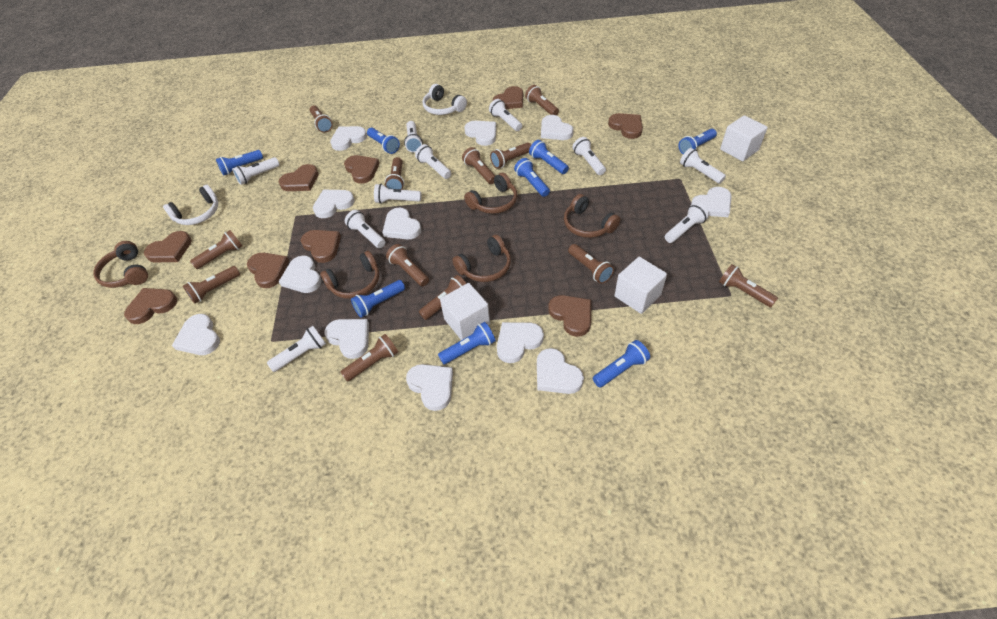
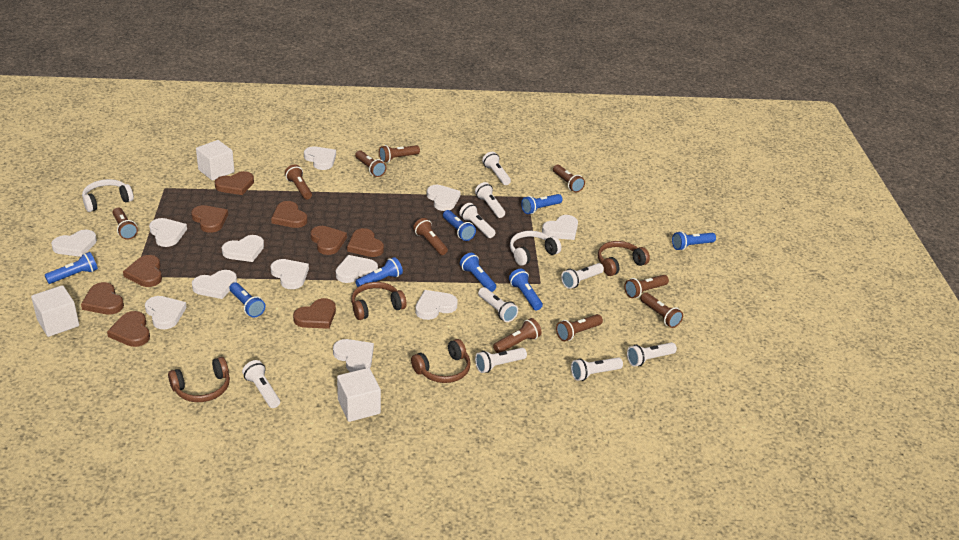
brown flashlight: [183,266,240,304] [190,230,243,269] [310,105,333,133] [341,334,398,381] [385,157,404,190] [386,244,429,286] [419,275,467,320] [462,147,495,184] [490,142,531,169] [525,85,559,115] [568,244,614,284] [719,264,778,307] = 12 -> [112,208,138,240] [285,165,312,199] [355,150,386,177] [379,145,420,163] [413,218,448,255] [493,318,542,353] [553,165,585,192] [556,314,603,341] [624,275,669,298] [640,293,683,328] = 10
brown headphones: [93,241,148,288] [320,251,379,299] [452,235,511,282] [464,173,517,214] [564,194,620,238] = 5 -> [168,357,230,402] [351,282,407,320] [411,339,471,383] [598,241,650,276] = 4
white flashlight: [232,157,280,185] [267,326,326,372] [345,210,385,248] [374,184,422,204] [404,121,423,153] [415,144,451,179] [489,99,522,131] [572,137,606,175] [665,203,709,243] [680,148,726,184] = 10 -> [242,360,280,408] [459,203,496,238] [475,182,505,218] [475,348,527,373] [478,287,518,322] [482,152,511,185] [561,263,604,289] [571,357,623,381] [627,342,677,367] = 9

